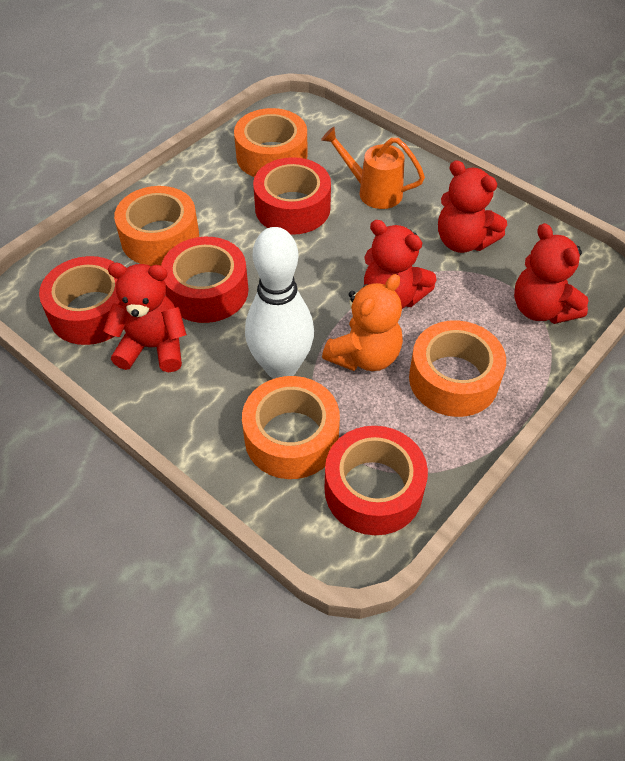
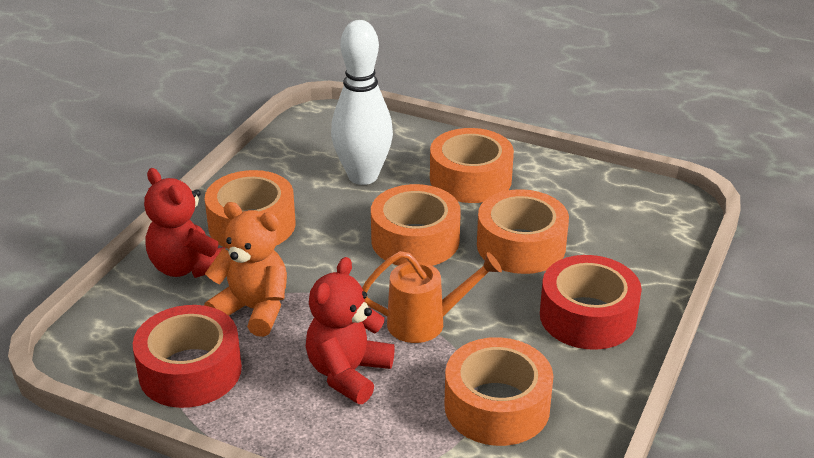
orange tape: [114,186,199,266] [234,108,307,177] [242,376,340,479] [409,320,506,417] = 4 -> [205,170,296,249] [371,184,461,266] [430,128,514,203] [444,337,554,446] [477,189,569,274] = 5
red tape: [39,256,124,345] [161,237,248,323] [253,157,331,235] [325,426,428,535] = 4 -> [133,305,242,408] [540,255,642,350] = 2
red teddy bear: [103,263,187,372] [364,220,437,309] [438,160,507,253] [514,223,589,324] = 4 -> [144,168,225,278] [306,257,395,404] = 2

